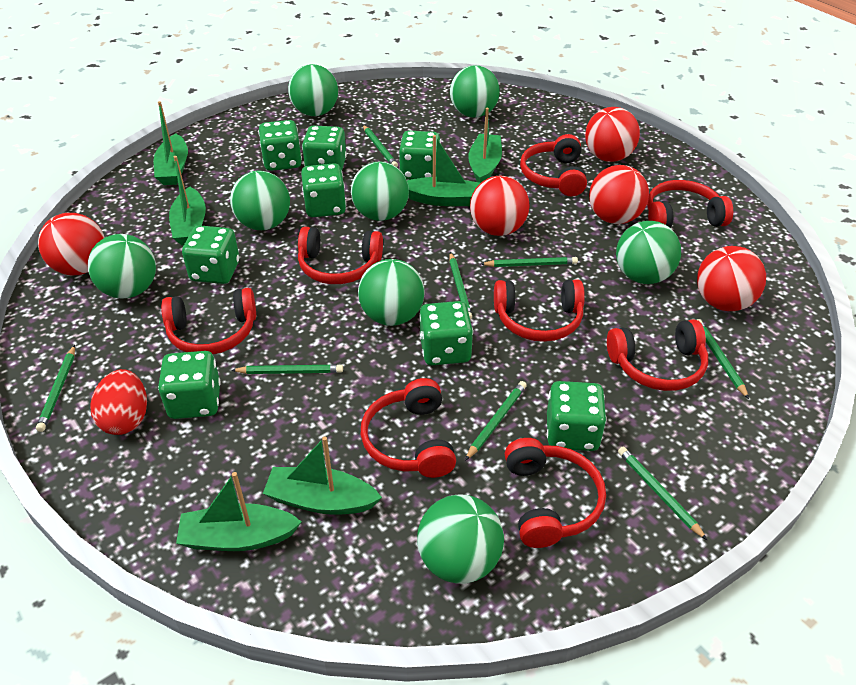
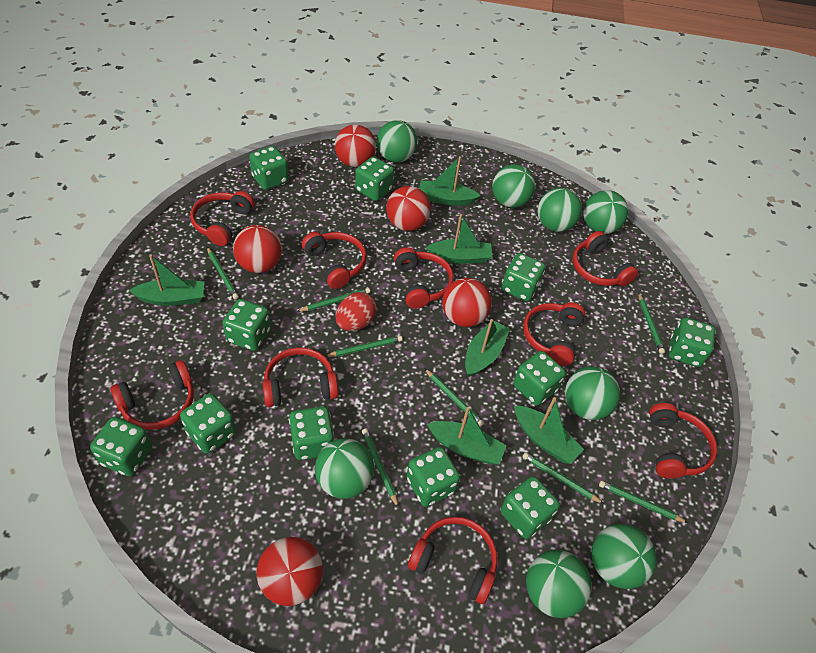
green dice: [158,351,221,419] [182,225,239,284] [258,120,302,171] [301,163,346,217] [302,125,347,170] [399,131,441,180] [419,301,473,365] [547,381,607,451] = 8 -> [90,417,152,476] [180,393,236,454] [223,299,271,351] [249,146,289,190] [289,406,334,460] [355,157,394,201] [407,447,460,507] [501,476,560,539] [502,253,546,301] [513,351,566,406] [669,317,715,367] = 11
red headphones: [161,288,256,354] [298,227,383,284] [361,378,456,478] [494,280,585,342] [505,438,606,548] [520,134,587,196] [607,319,708,391] [647,180,733,228] = 8 -> [110,360,194,430] [190,191,255,246] [263,348,338,407] [302,232,367,289] [394,247,454,309] [408,517,498,604] [523,302,586,366] [573,231,638,286] [649,403,717,479] = 9

